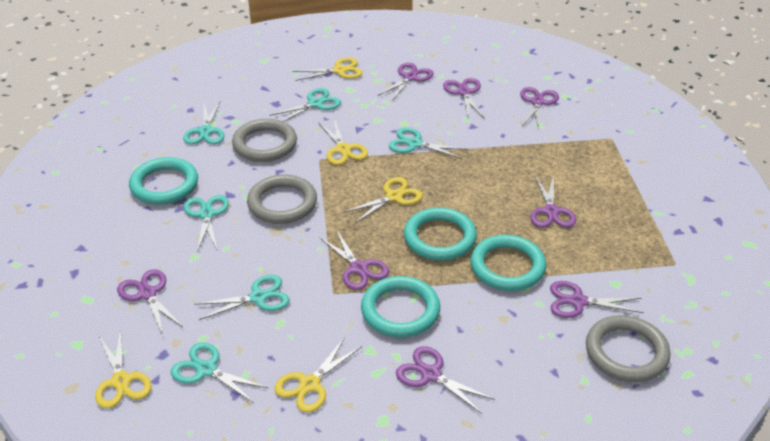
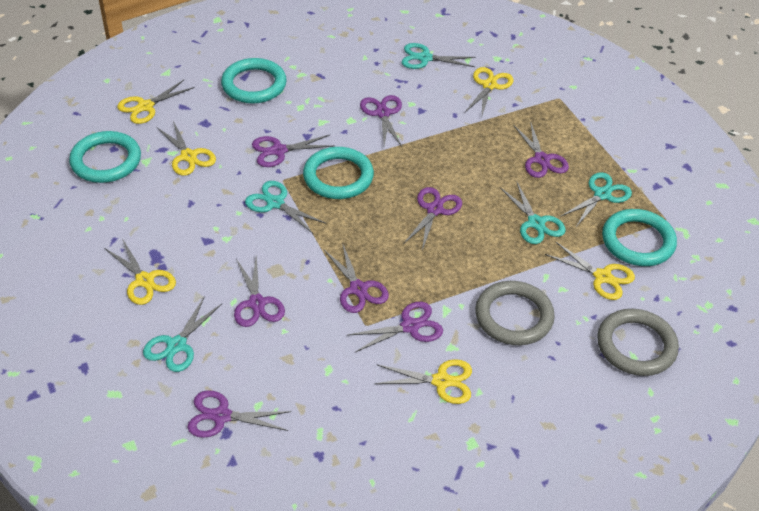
grey ring: [232,119,297,162] [247,174,317,224] [586,315,671,382] = 3 -> [475,281,555,345] [597,309,679,376] = 2
turquoise scissors: [171,342,268,403] [183,102,225,144] [184,195,229,252] [194,275,290,320] [270,88,341,122] [389,128,467,159] = 6 -> [143,297,222,372] [245,181,326,233] [402,43,476,69] [500,181,566,244] [560,172,632,227] = 5
yellow scissors: [95,329,152,408] [274,337,362,412] [292,57,363,81] [318,118,368,165] [344,177,423,223] = 5 -> [104,238,176,305] [117,80,195,124] [156,121,216,176] [374,359,472,404] [465,67,513,115] [545,242,635,300] = 6

